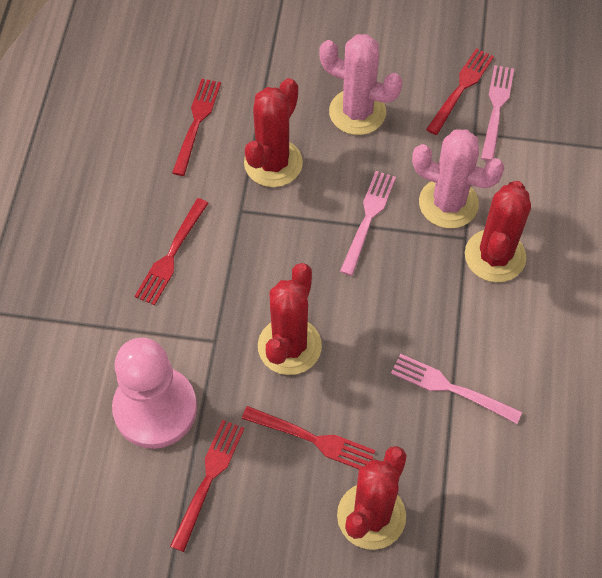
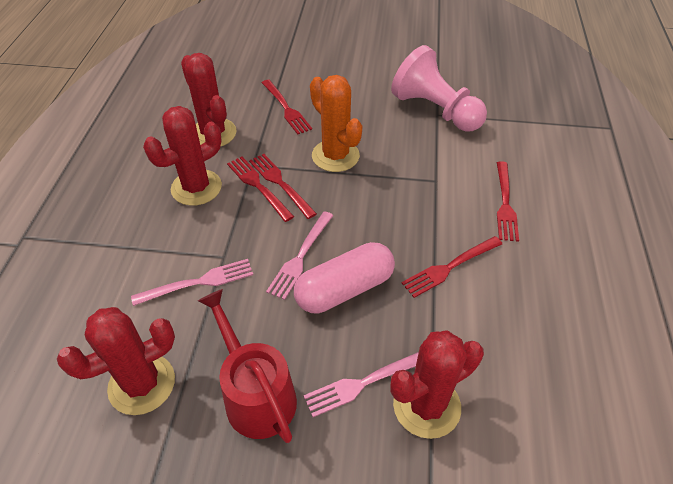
orange cactus: none = 0 -> [310,75,362,172] = 1
pink cactus: [319,34,403,135] [412,129,505,228] = 2 -> none = 0
pink capsule: none = 0 -> [294,242,395,314] = 1
red watering can: none = 0 -> [198,289,297,443] = 1

